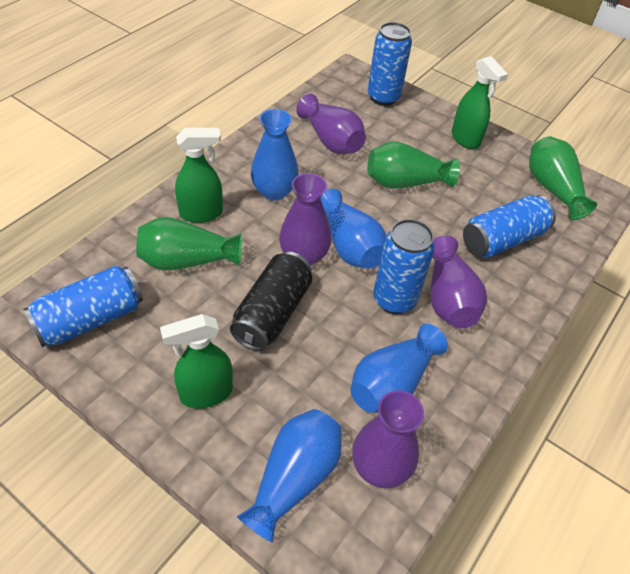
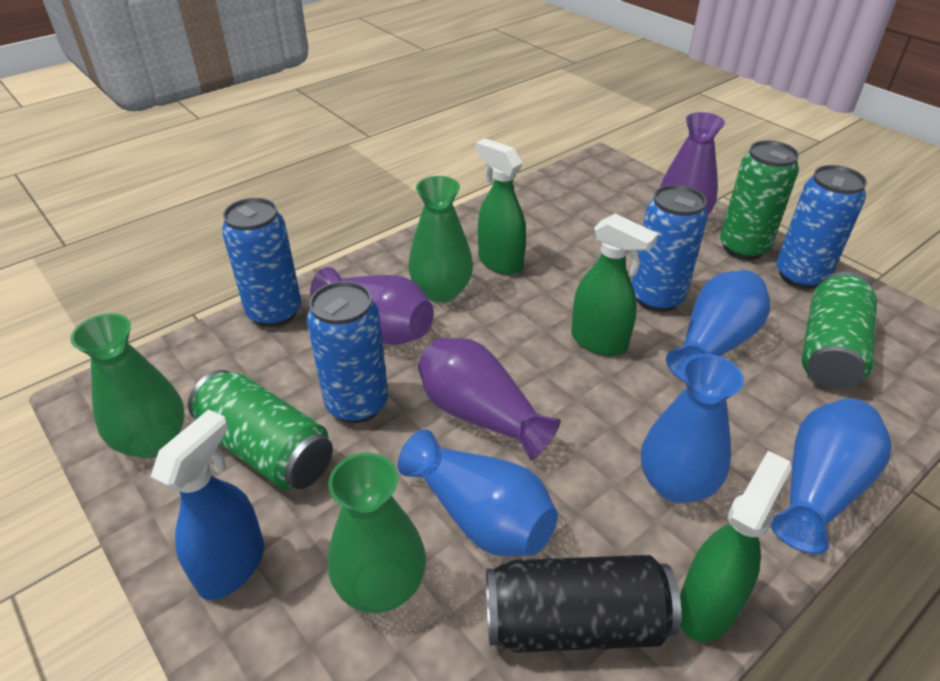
blue spray bottle: none = 0 -> [150,409,264,600] = 1
green can: none = 0 -> [188,370,333,489] [720,140,799,260] [802,272,877,389] = 3
purple vase: [279,173,331,266] [296,94,366,154] [352,390,424,488] [430,236,487,328] = 4 -> [310,267,434,345] [418,338,561,460] [660,112,725,214] = 3

